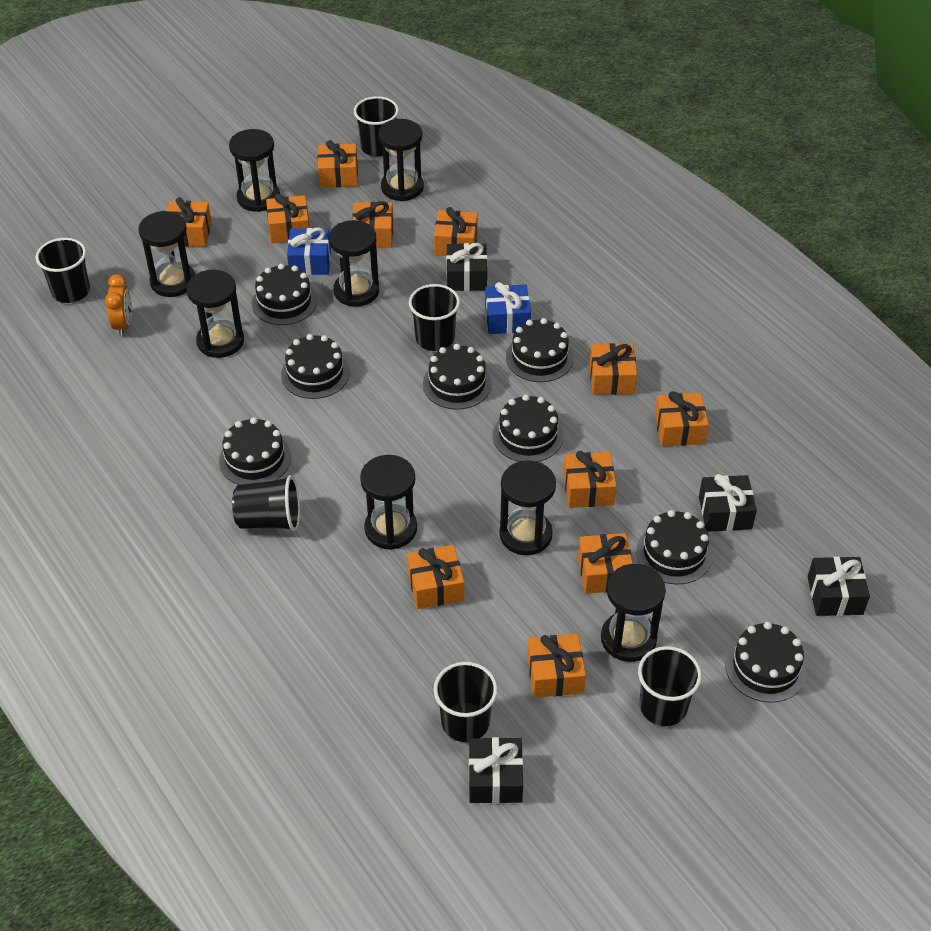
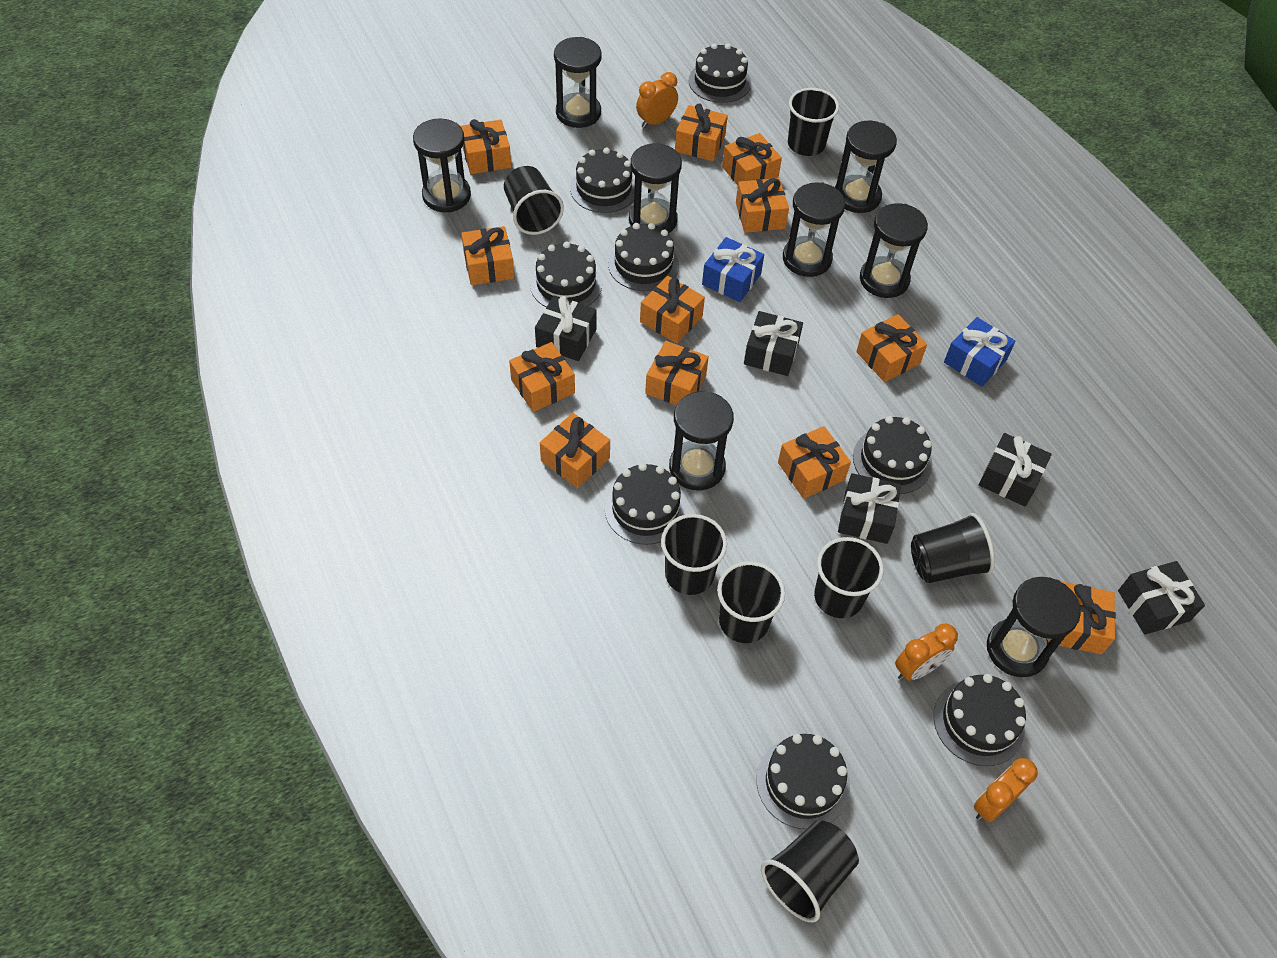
black cup: [36,238,90,303] [232,475,300,531] [354,96,399,156] [409,284,460,351] [434,662,498,742] [638,646,702,726] = 6 -> [504,166,564,235] [661,514,727,595] [717,561,785,643] [761,820,859,923] [788,88,839,156] [814,537,884,618] [911,513,995,583] = 7
black gift: [446,243,487,291] [469,737,523,803] [699,474,757,532] [808,556,870,616] = 4 -> [535,295,597,361] [744,311,803,376] [838,473,901,544] [979,433,1052,507] [1118,561,1205,635] = 5
orange clock: [105,274,132,336] = 1 -> [636,72,678,128] [895,624,958,681] [974,758,1037,822] = 3
orange gift: [167,197,212,247] [266,194,309,243] [318,140,358,188] [352,201,393,248] [407,545,464,609] [434,207,478,256] [527,634,586,698] [563,451,617,508] [578,533,633,594] [589,343,637,395] [654,391,709,447] = 11 -> [460,119,511,174] [461,226,514,285] [509,342,575,412] [540,413,610,488] [640,276,705,344] [645,341,709,405] [675,103,728,161] [722,133,782,185] [736,178,789,233] [778,426,851,499] [856,314,927,382] [1048,582,1116,654] = 12

